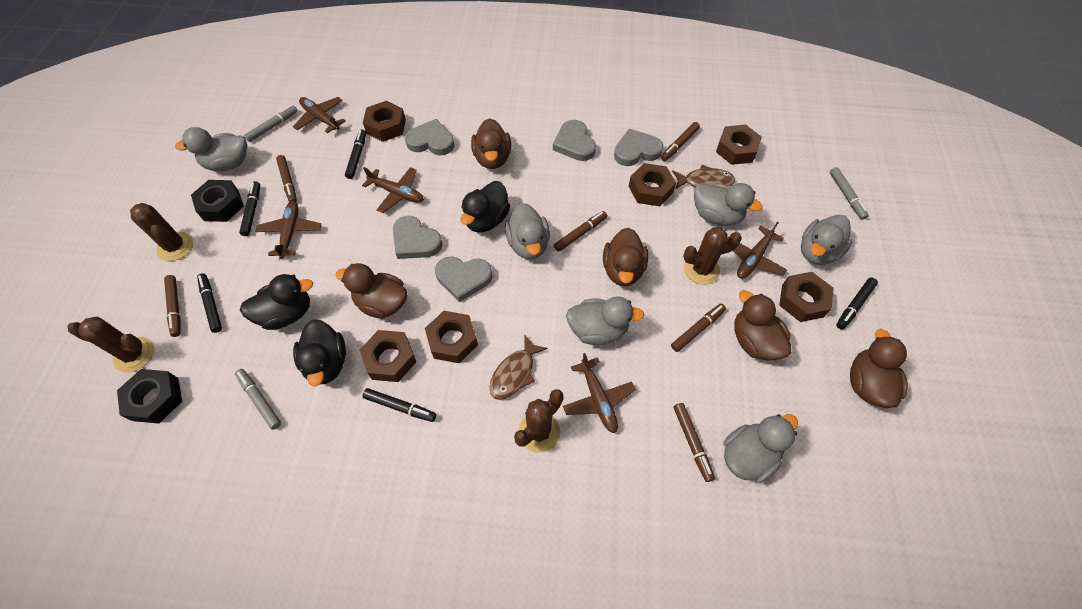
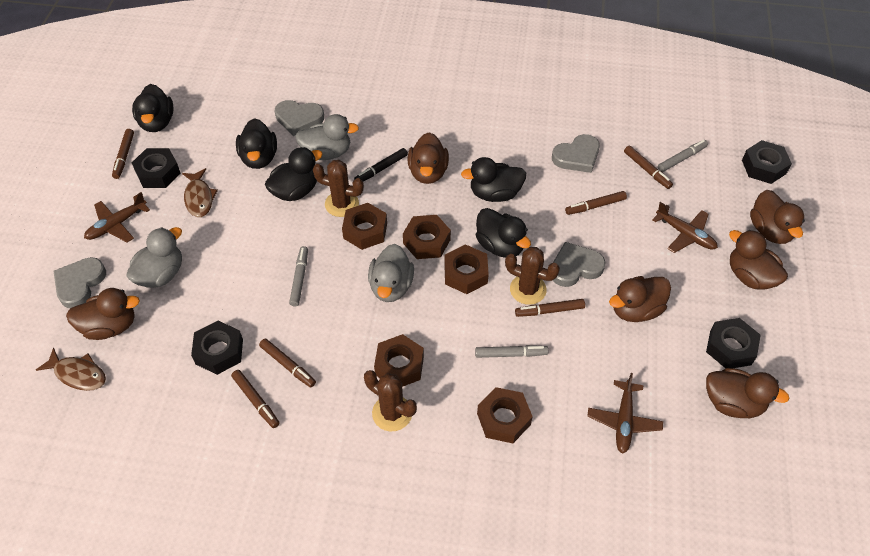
black duck: [240,274,313,330] [293,319,346,386] [460,181,510,233] = 3 -> [132,84,174,132] [236,118,277,169] [265,147,323,201] [461,157,526,202] [476,208,531,258] = 5
black marker: [197,273,222,333] [239,181,260,236] [345,129,366,179] [363,388,436,422] [836,278,878,329] = 5 -> [354,148,408,181] = 1
black nut: [117,369,182,424] [191,180,244,222] = 2 -> [132,148,181,188] [191,321,243,375] [706,318,761,368] [742,140,792,184] = 4
brown cactus: [68,317,154,373] [130,203,193,261] [514,389,564,453] [683,227,742,285] = 4 -> [313,160,364,217] [364,370,417,432] [505,247,560,305] = 3
brown duck: [335,263,407,319] [471,118,511,169] [603,227,648,286] [734,290,791,360] [850,329,908,408] = 5 -> [66,288,140,340] [408,132,449,184] [609,276,671,322] [706,368,789,418] [729,230,788,290] [750,190,805,244] = 6
brown nut: [360,330,416,382] [363,101,406,142] [425,311,478,363] [629,163,676,206] [716,124,762,165] [779,272,834,322] = 6 -> [342,203,387,250] [374,334,424,387] [403,215,451,259] [444,244,489,294] [477,387,533,443] = 5
brown plane: [255,201,321,259] [293,97,346,133] [362,167,424,213] [563,353,636,433] [727,221,787,279] = 5 -> [84,192,150,242] [587,373,663,454] [652,202,718,253] = 3
grey duck: [175,127,247,171] [505,203,550,259] [566,296,644,345] [694,183,763,226] [724,414,798,483] [801,214,853,265] = 6 -> [127,227,182,288] [295,114,359,160] [368,244,414,302] = 3
grey heart: [393,216,442,259] [405,119,454,155] [435,257,492,302] [553,120,596,161] [614,128,663,166] = 5 -> [53,257,106,308] [275,100,324,136] [552,134,600,173] [553,242,605,287] = 4

